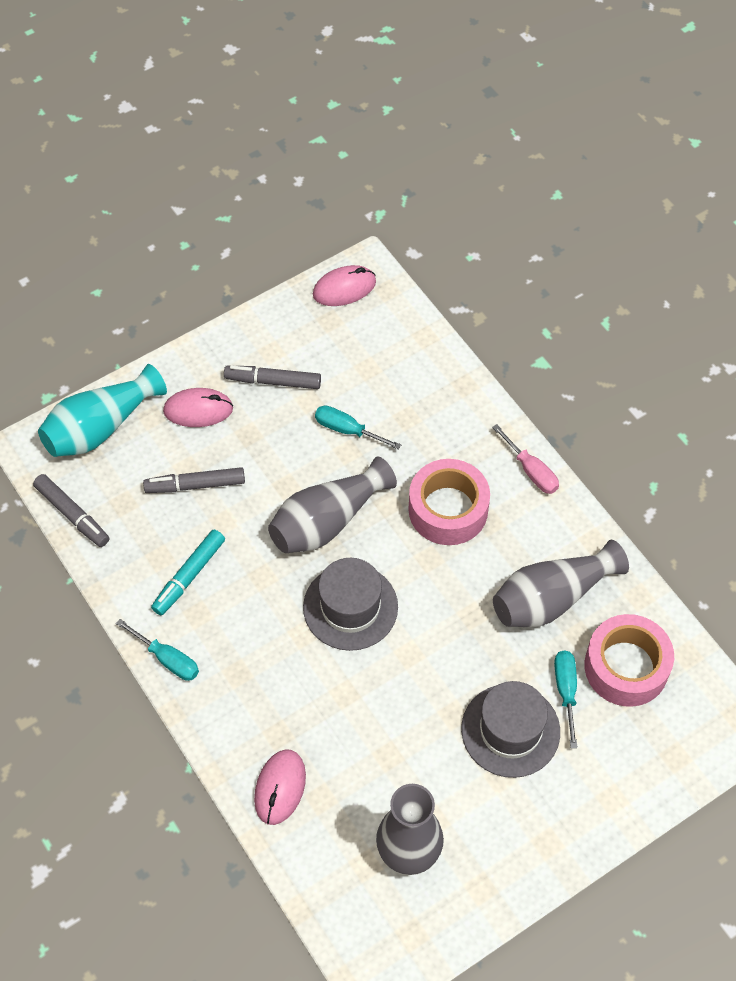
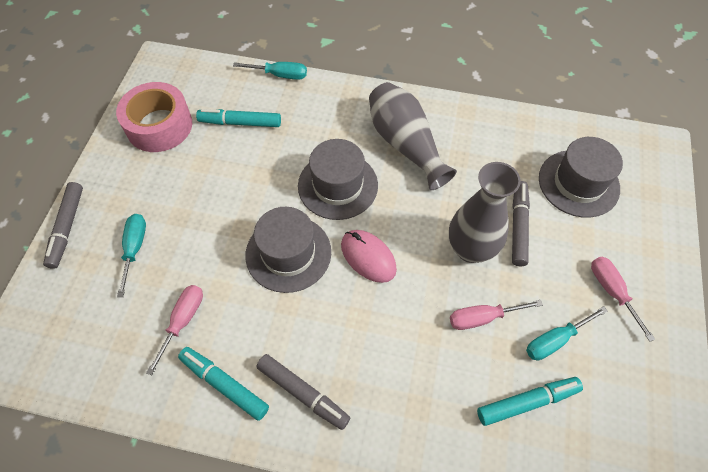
grey hat: [303,558,398,651] [461,681,560,778] = 2 -> [245,207,331,293] [298,139,378,220] [539,137,623,218] = 3
grey vase: [268,456,397,553] [376,784,444,875] [493,540,629,627] = 3 -> [369,82,457,190] [449,162,521,263] = 2
pink mouse: [163,388,233,427] [254,749,306,825] [313,265,376,306] = 3 -> [341,230,397,283] = 1
pink screwdriver: [492,424,559,494] = 1 -> [146,285,203,375] [450,300,543,330] [591,257,655,342] = 3
pink tape: [408,459,490,545] [584,614,674,707] = 2 -> [116,82,192,152] = 1
turquoise marker: [151,530,225,615] = 1 -> [178,347,269,421] [196,109,281,127] [477,377,583,426] = 3
turquoise vase: [38,364,167,457] = 1 -> none = 0

